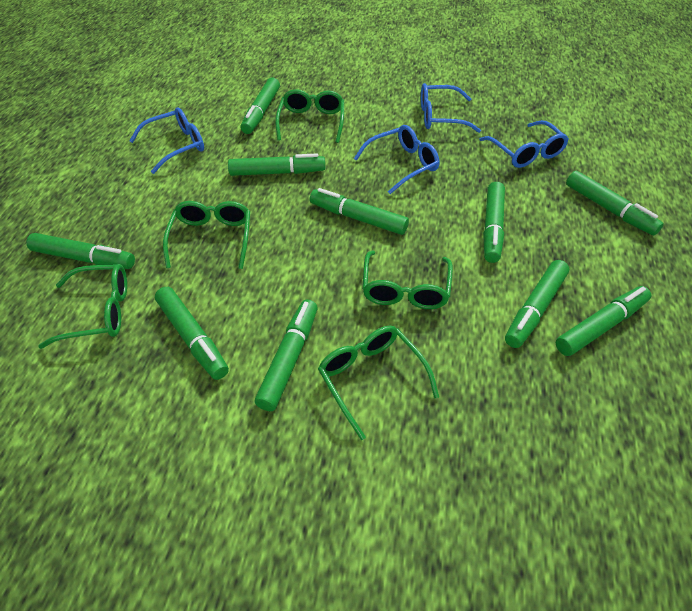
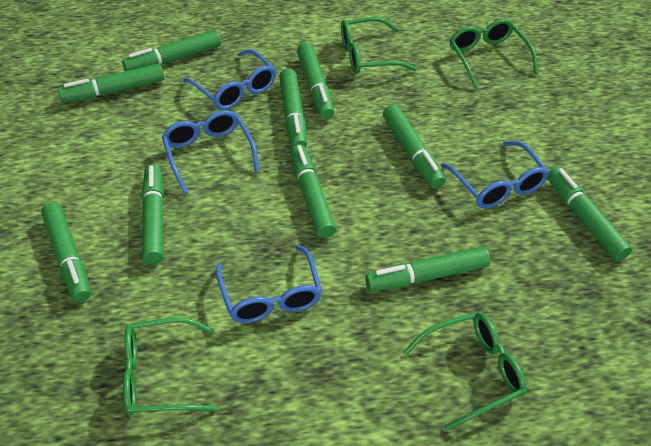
green glasses: [38,264,127,349] [163,201,250,269] [275,89,344,143] [318,326,439,440] [362,251,453,309] = 5 -> [123,317,218,416] [341,17,417,74] [403,312,526,431] [450,19,538,89] = 4

